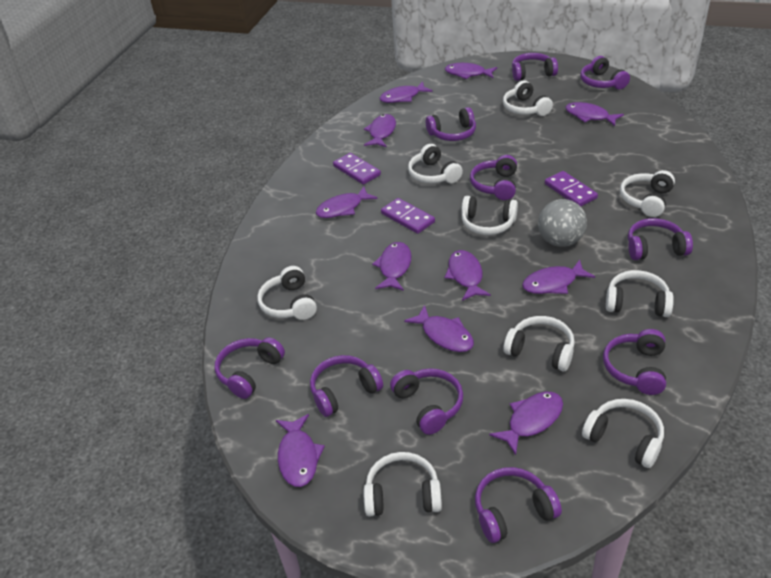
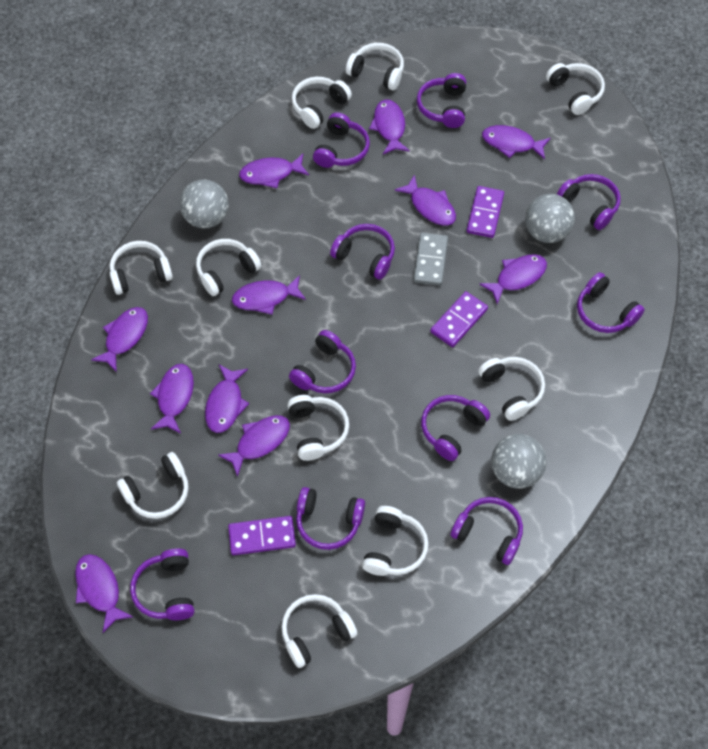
grey ball: [538,199,587,247] = 1 -> [180,179,229,229] [491,434,547,489] [525,194,575,243] = 3
grey domino: none = 0 -> [414,233,448,286] = 1
white headphones: [257,266,317,320] [364,452,442,516] [408,144,463,183] [461,196,518,235] [503,80,553,116] [503,316,575,371] [582,399,664,468] [606,270,674,317] [620,170,675,217] = 9 -> [110,241,173,295] [117,452,189,519] [196,239,261,296] [282,594,357,668] [288,395,349,461] [292,77,352,129] [346,43,404,90] [362,506,429,576] [478,357,545,421] [546,63,605,115] = 10

